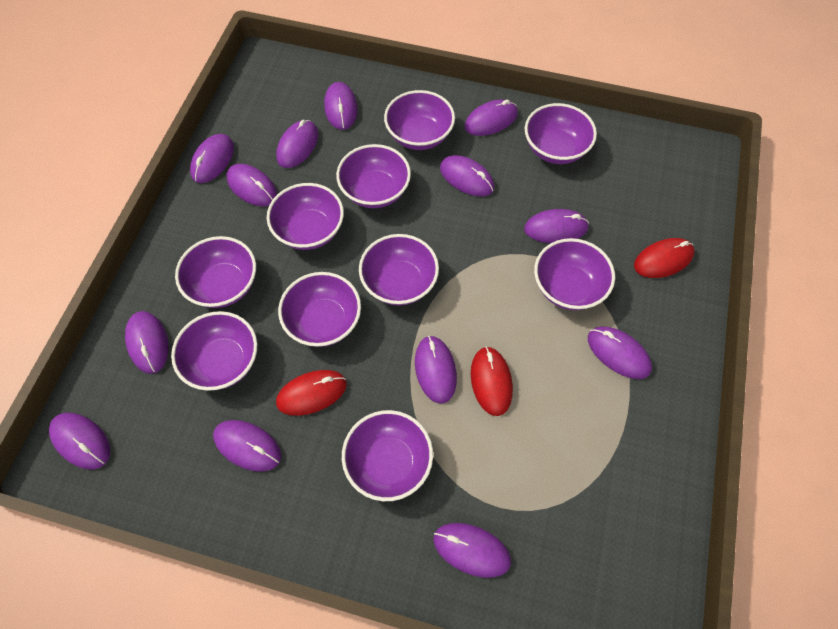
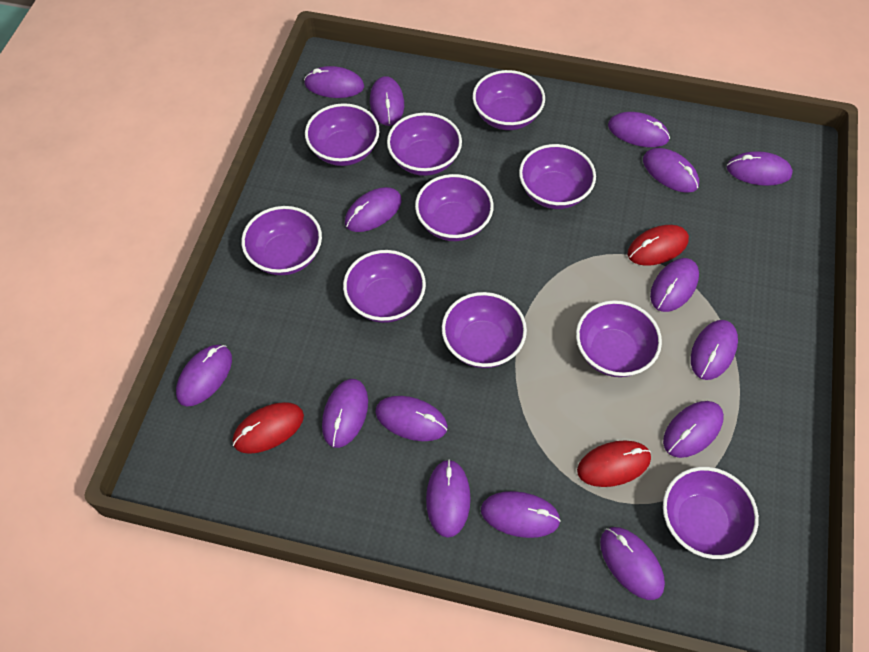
purple mouse: [49,413,110,469] [125,311,169,374] [190,134,234,183] [213,420,281,472] [226,164,277,206] [276,120,318,168] [324,82,358,130] [415,336,457,403] [433,523,511,578] [440,155,494,196] [465,100,518,136] [524,209,589,243] [588,326,652,379] = 13 -> [176,345,232,406] [304,66,364,98] [322,379,368,448] [345,187,402,232] [370,76,404,126] [375,396,448,441] [426,459,471,538] [481,491,561,538] [600,527,665,600] [608,112,670,147] [643,148,699,193] [650,258,699,312] [663,401,724,458] [691,320,738,380] [727,151,793,186] = 15

